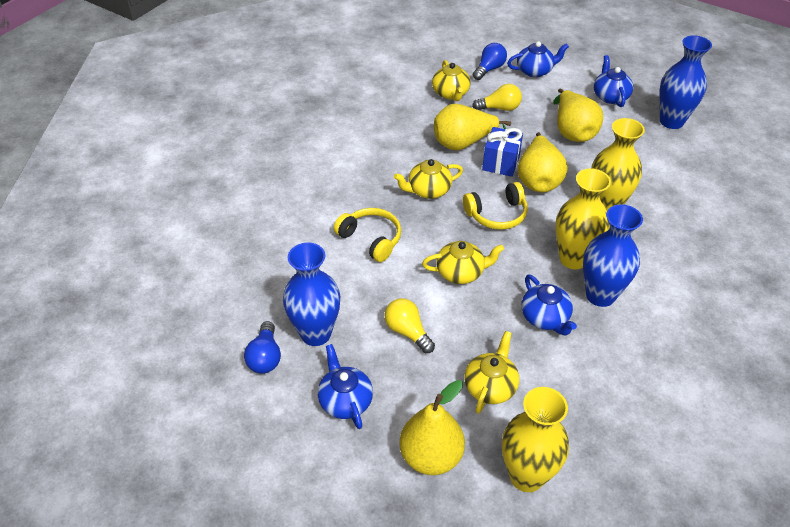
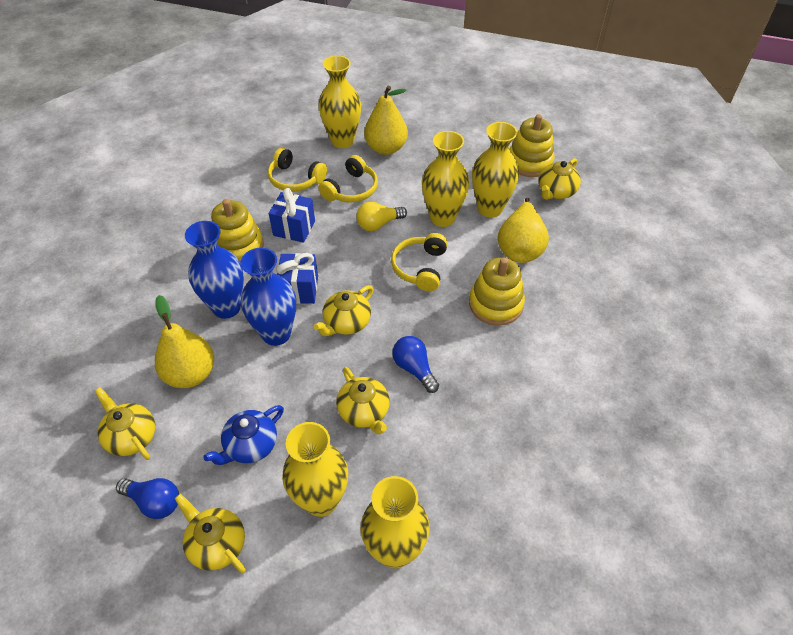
blue gift: [482,127,523,177] = 1 -> [269,188,315,243] [276,253,318,304] = 2
blue teapot: [318,344,373,429] [507,41,569,78] [521,274,577,336] [594,55,633,107] = 4 -> [203,405,284,465] = 1
blue vase: [283,243,340,346] [583,204,643,307] [659,35,712,129] = 3 -> [185,221,244,319] [240,248,296,346] = 2
yellow headphones: [334,208,401,262] [463,182,528,230] = 2 -> [268,147,327,192] [318,155,378,202] [391,233,448,291] = 3
yellow light bulb: [385,298,435,353] [472,84,522,111] = 2 -> [356,202,407,231] = 1
yellow pear: [399,380,465,475] [434,104,511,151] [518,132,567,192] [553,88,603,142] = 4 -> [155,295,214,388] [364,86,408,155] [498,198,549,263] = 3
yellow stacking toy: none = 0 -> [211,199,264,262] [469,257,525,326] [509,114,555,177] = 3
yellow teapot: [394,159,463,199] [422,241,504,284] [432,60,471,101] [464,331,519,414] = 4 -> [95,387,155,460] [175,494,246,573] [314,285,374,336] [336,367,390,434] [539,158,581,200] = 5
yellow vase: [502,387,569,492] [555,168,611,270] [591,118,645,210] = 3 -> [282,422,348,517] [318,55,361,148] [360,476,430,568] [422,131,469,227] [472,122,519,217] = 5

